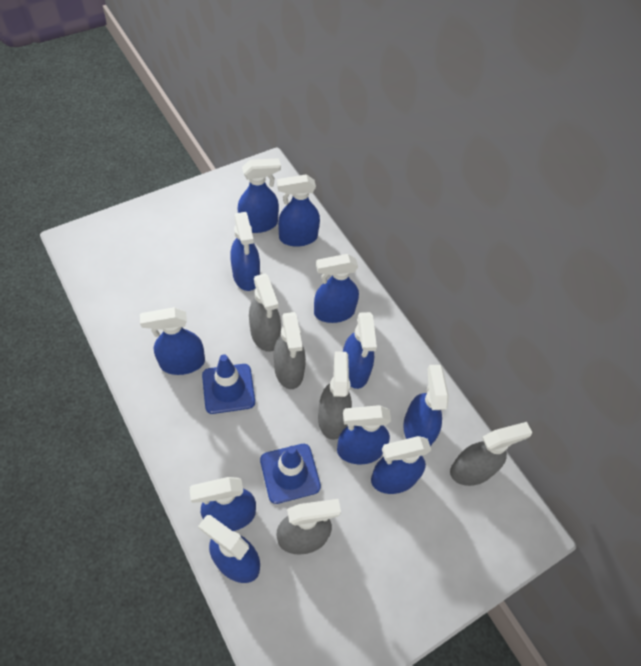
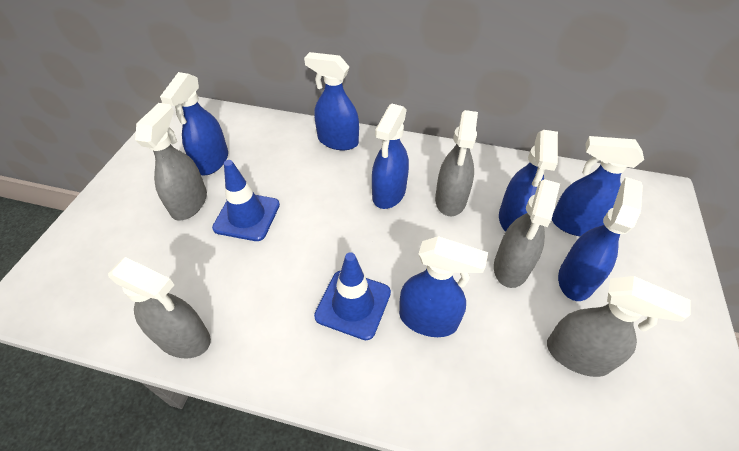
blue spray bottle: [140,307,205,375] [189,477,256,531] [198,515,260,583] [230,212,260,291] [238,158,281,233] [277,174,320,247] [314,254,359,323] [337,405,391,464] [343,312,377,389] [371,436,432,494] [403,365,449,446] = 11 -> [160,72,228,175] [304,52,359,150] [372,103,409,209] [399,236,488,337] [499,130,558,232] [552,136,644,236] [558,177,643,301] = 7

